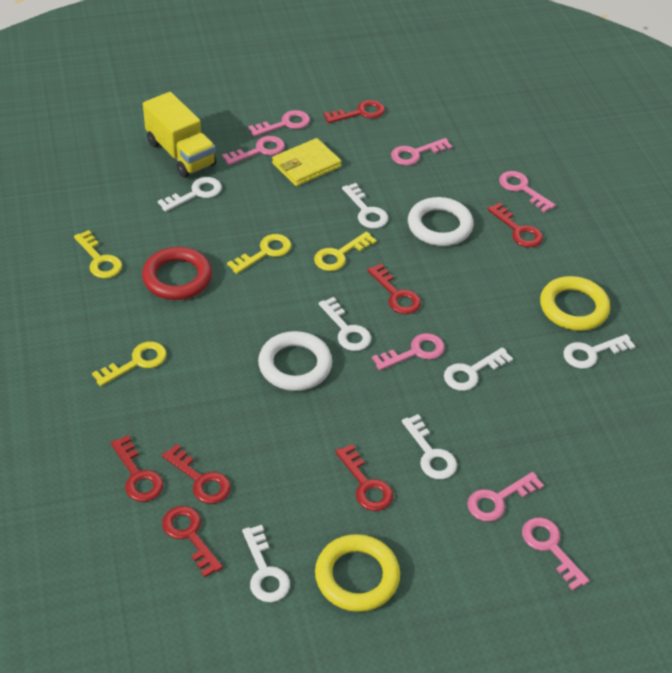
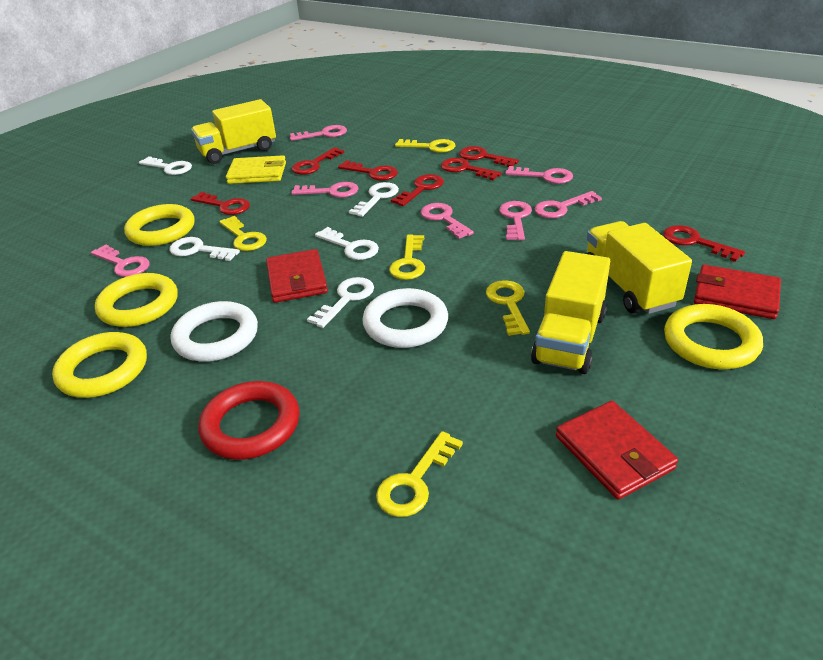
red wallet: none = 0 -> [266,249,328,303] [556,401,678,500] [694,265,781,319] = 3
white key: [158,177,222,212] [242,525,290,602] [319,297,371,351] [342,183,388,228] [402,414,457,479] [444,347,513,391] [563,334,635,369] = 7 -> [139,156,192,175] [169,237,240,261] [307,277,374,328] [315,227,379,260] [349,182,399,217] = 5
yellow key: [74,230,122,278] [92,341,167,386] [227,234,291,274] [314,232,377,271] = 4 -> [219,216,267,251] [376,431,463,517] [389,235,425,280] [395,139,455,153] [486,280,530,336] = 5
yellow ring: [315,534,400,612] [540,276,610,331] = 2 -> [52,332,147,398] [95,273,178,327] [124,204,195,246] [664,304,763,369] = 4
yellow truck: [143,92,217,178] = 1 -> [191,99,276,164] [531,251,610,374] [586,221,692,314] = 3

